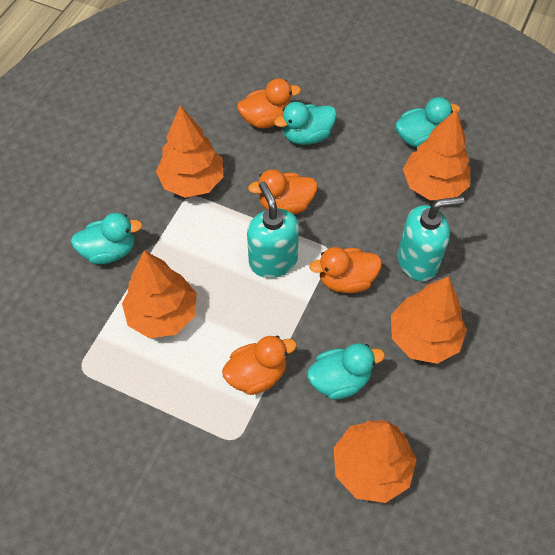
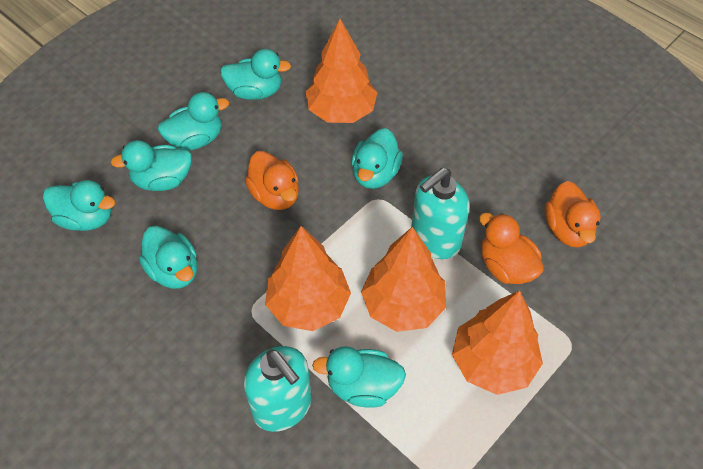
orange duck: [222,336,297,395] [237,79,301,128] [248,169,318,214] [309,247,382,293] = 4 -> [245,151,299,210] [479,213,543,284] [545,181,601,248] = 3
orange tree: [122,250,197,338] [156,105,224,198] [334,419,417,503] [391,276,467,364] [403,109,470,200] = 5 -> [265,226,351,331] [306,19,378,123] [361,227,446,332] [452,291,543,395] = 4
turquoise duck: [71,213,142,264] [274,102,337,145] [307,343,385,400] [395,97,460,147] = 4 -> [43,180,115,231] [110,140,192,191] [139,226,197,289] [158,92,229,150] [220,49,291,100] [312,346,406,408] [351,128,403,189] = 7

